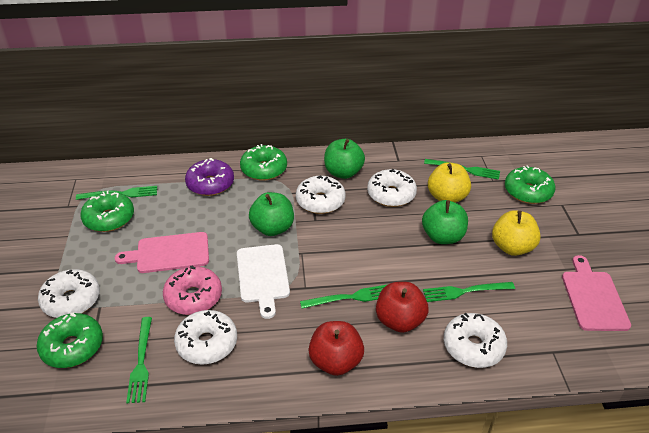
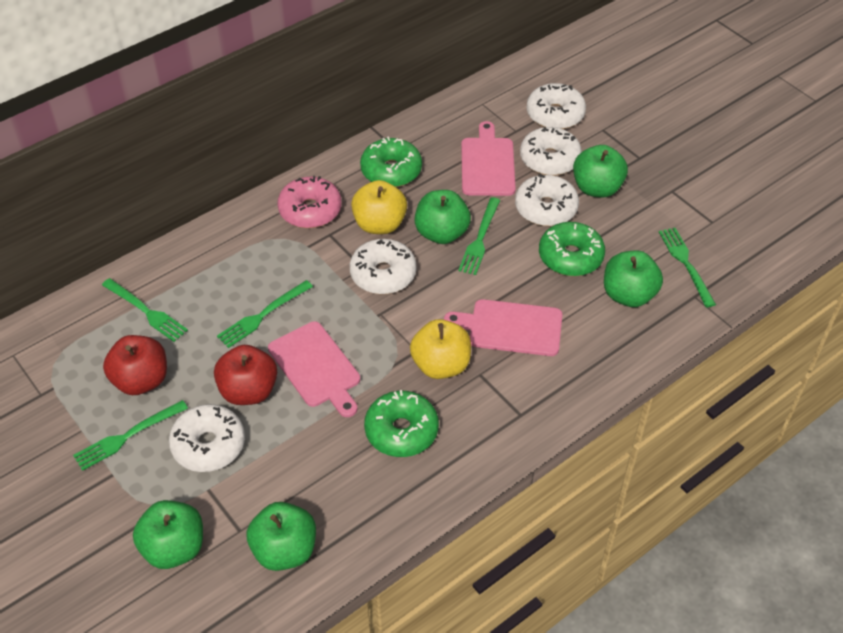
green apple: [249,192,294,236] [324,139,365,179] [422,200,468,244] = 3 -> [133,500,203,569] [247,502,316,571] [415,190,471,244] [573,145,628,198] [604,251,663,307] = 5
green donut: [37,312,103,368] [80,191,134,232] [240,144,287,181] [505,165,555,204] = 4 -> [360,136,422,187] [364,390,439,457] [539,222,605,276] = 3
pink cutting board: [115,232,209,273] [562,255,631,331] = 2 -> [268,321,360,417] [444,299,562,356] [461,121,516,196] = 3
purple donut: [185,158,234,196] = 1 -> none = 0
white cutting board: [237,244,290,319] = 1 -> none = 0

